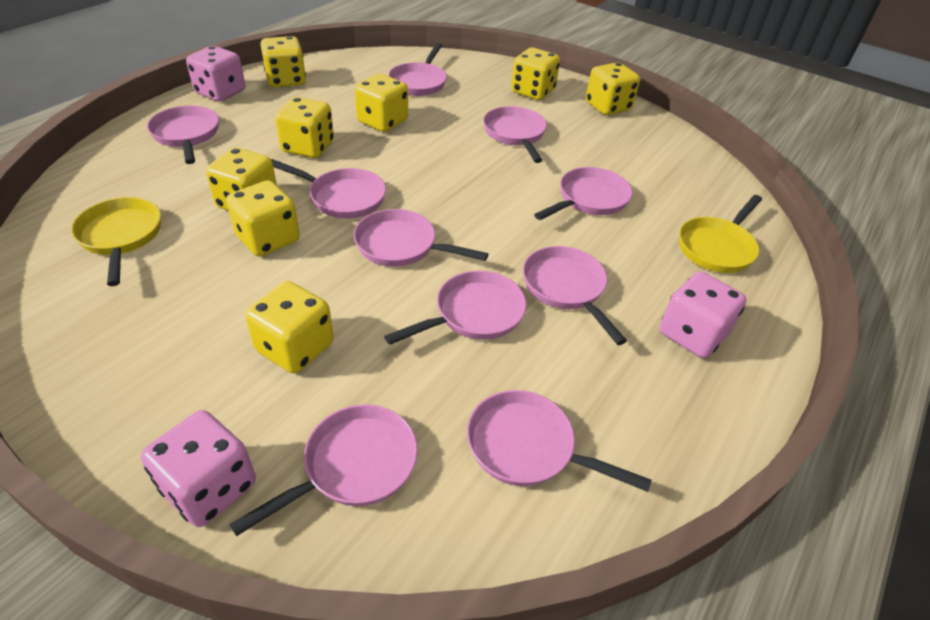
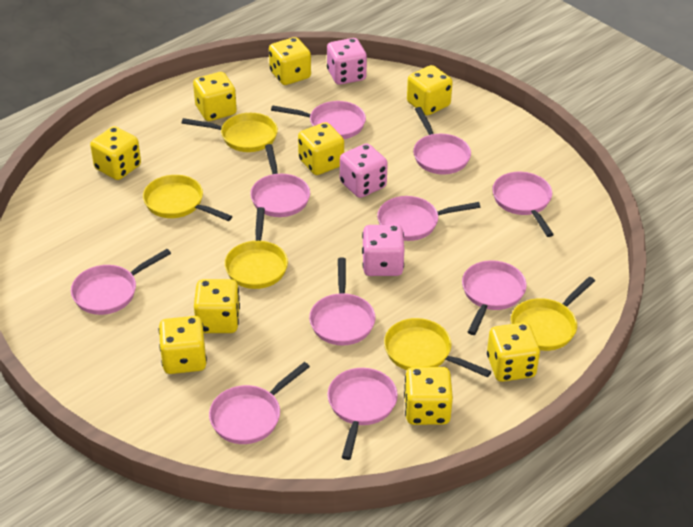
yellow dice: [206,147,277,211] [226,180,300,256] [245,281,334,373] [260,36,306,87] [275,97,334,158] [355,74,408,132] [511,48,560,100] [586,62,640,115] = 8 -> [90,126,141,180] [159,316,207,374] [193,72,237,121] [194,279,240,333] [269,37,311,85] [298,122,344,175] [404,367,453,425] [407,65,453,115] [487,322,540,382] = 9
yellow pan: [71,197,161,286] [679,195,762,273] = 2 -> [143,175,232,221] [182,113,278,152] [224,207,288,289] [384,318,492,377] [510,277,595,351] = 5

